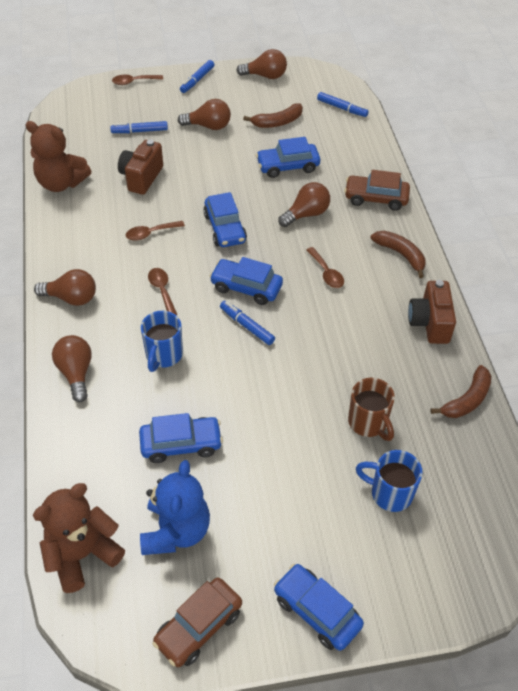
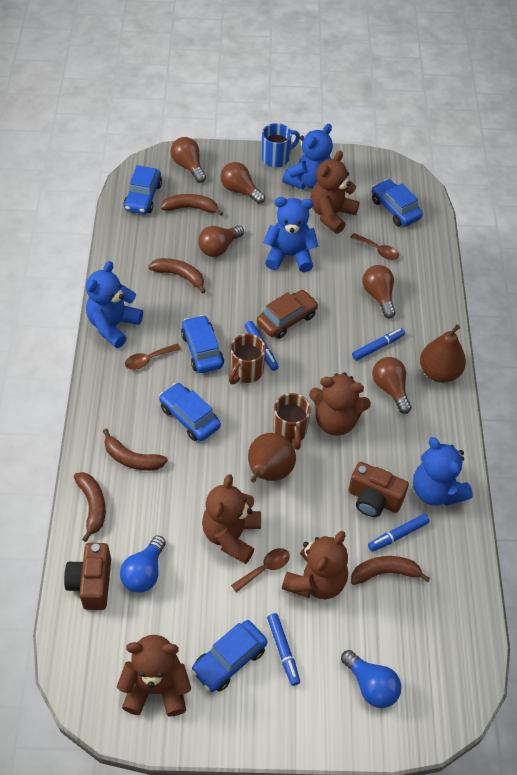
blue light bulb: none = 0 -> [120,535,166,593] [341,650,401,708] = 2
blue mug: [141,311,183,372] [356,450,423,512] = 2 -> [262,123,300,168] = 1
blue teddy bear: [140,460,210,555] = 1 -> [86,261,143,348] [263,197,319,272] [282,124,333,189] [413,437,473,506] = 4
brown banana: [243,103,303,128] [371,231,425,278] [430,365,491,418] = 3 -> [74,472,106,542] [103,429,168,471] [148,258,206,294] [161,194,223,216] [351,556,430,585] = 5
brown car: [152,577,242,667] [344,170,410,211] = 2 -> [257,290,319,339] = 1
brown mug: [348,378,395,441] = 1 -> [229,334,266,384] [273,393,311,450] = 2
brown pear: none = 0 -> [248,433,296,482] [420,325,466,383] = 2
brown spoon: [112,75,163,85] [126,221,185,241] [148,268,177,315] [307,247,344,288] = 4 -> [125,343,181,370] [231,548,290,592] [350,233,399,260] = 3
brown teddy bear: [25,121,91,192] [33,483,125,593] = 2 -> [117,635,191,716] [202,474,261,564] [282,531,348,599] [309,372,371,436] [310,151,359,234] = 5

